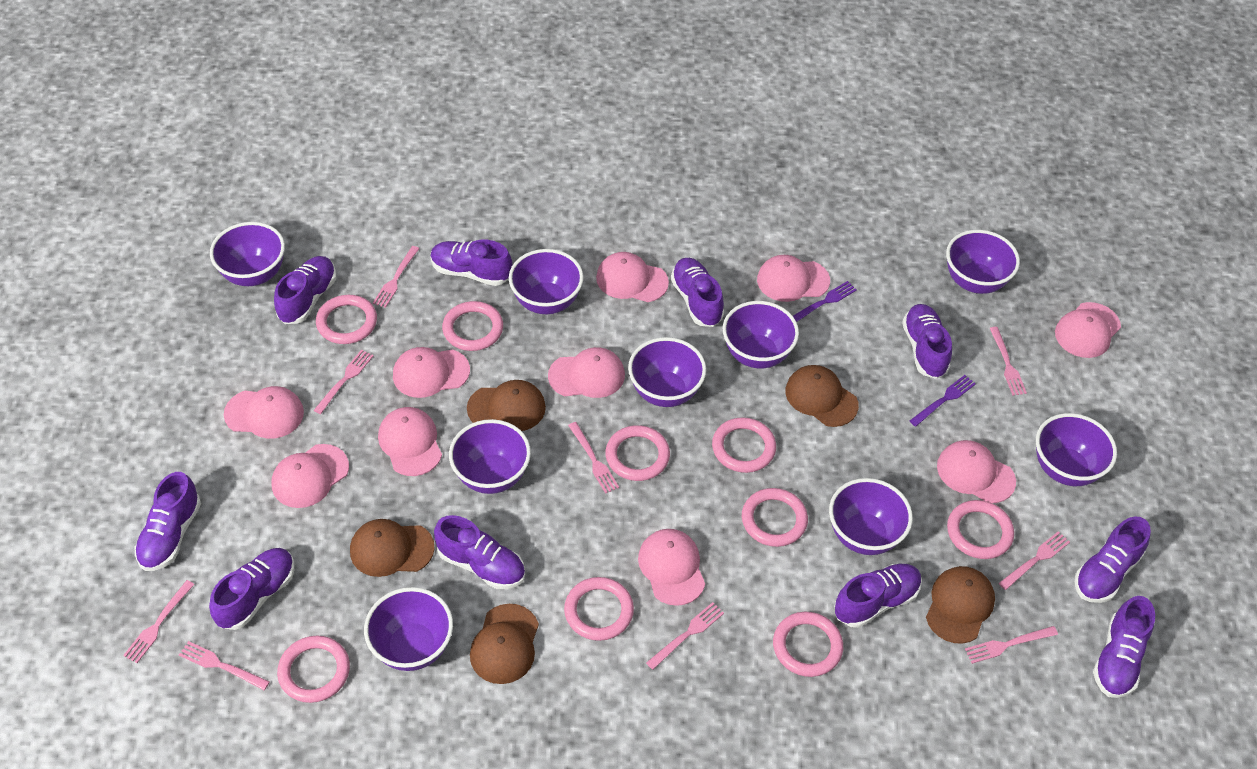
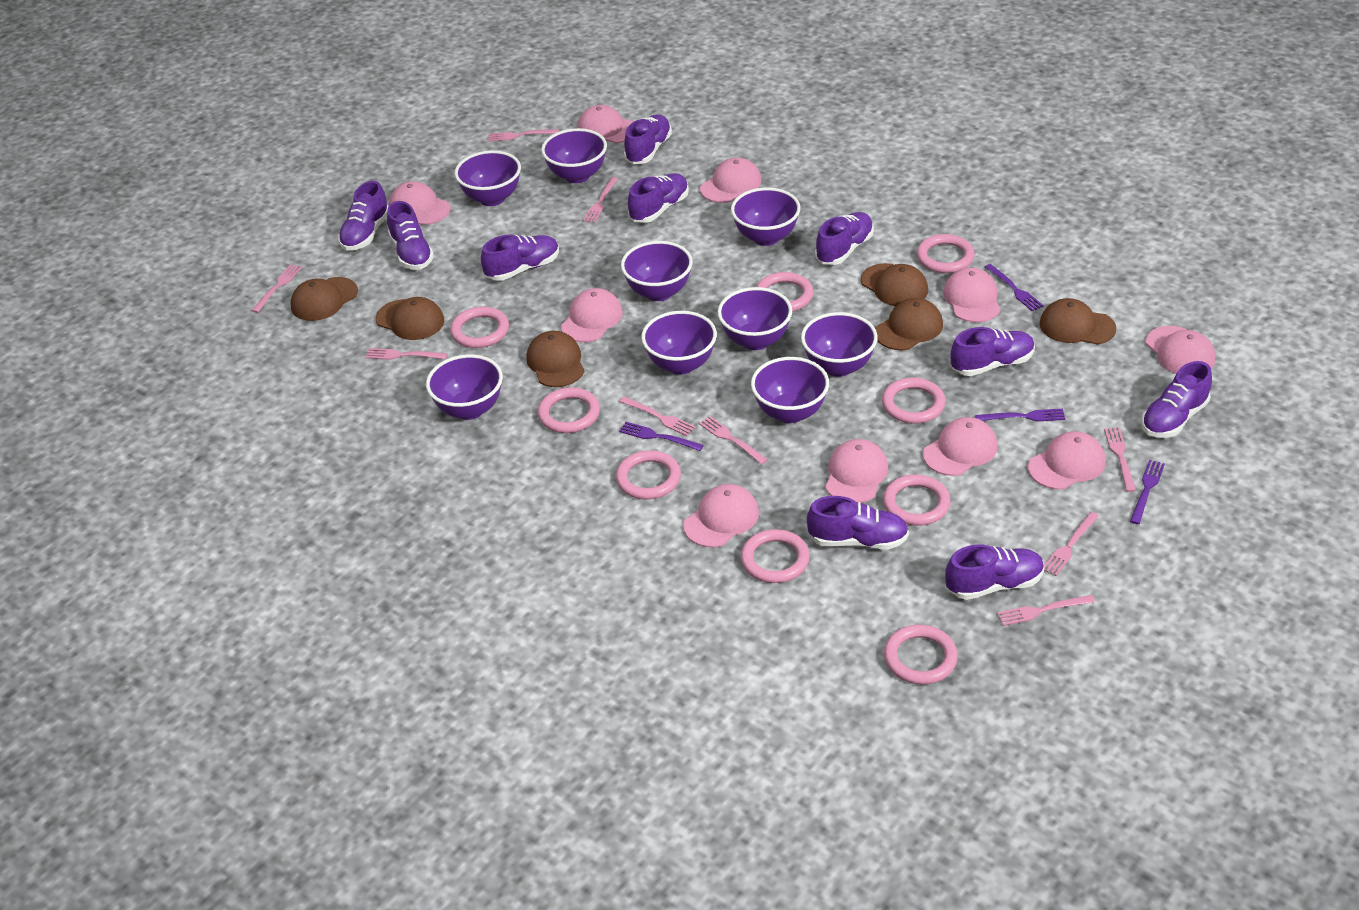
brown cap: [350,519,435,577] [467,380,546,431] [470,604,539,684] [785,365,859,427] [926,566,995,644] = 5 -> [291,277,358,321] [376,297,444,340] [526,331,585,387] [861,263,928,306] [875,298,943,350] [1040,298,1116,345] = 6
purple fork: [793,281,857,322] [910,375,976,427] = 2 -> [619,422,704,451] [975,409,1065,421] [985,264,1044,312] [1130,460,1165,524] = 4

